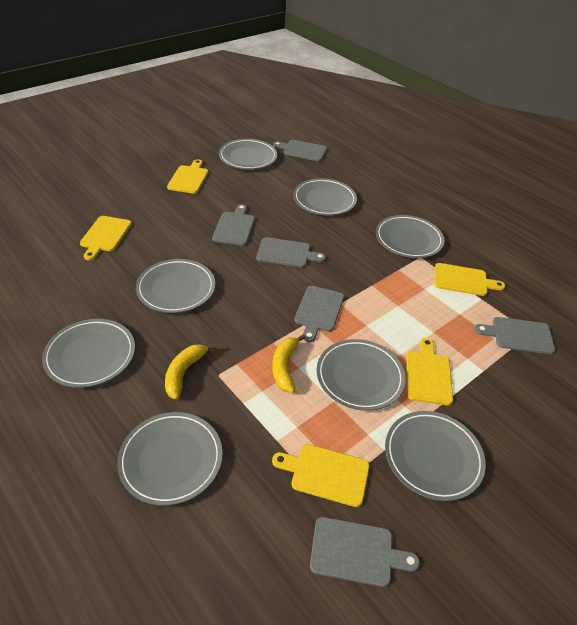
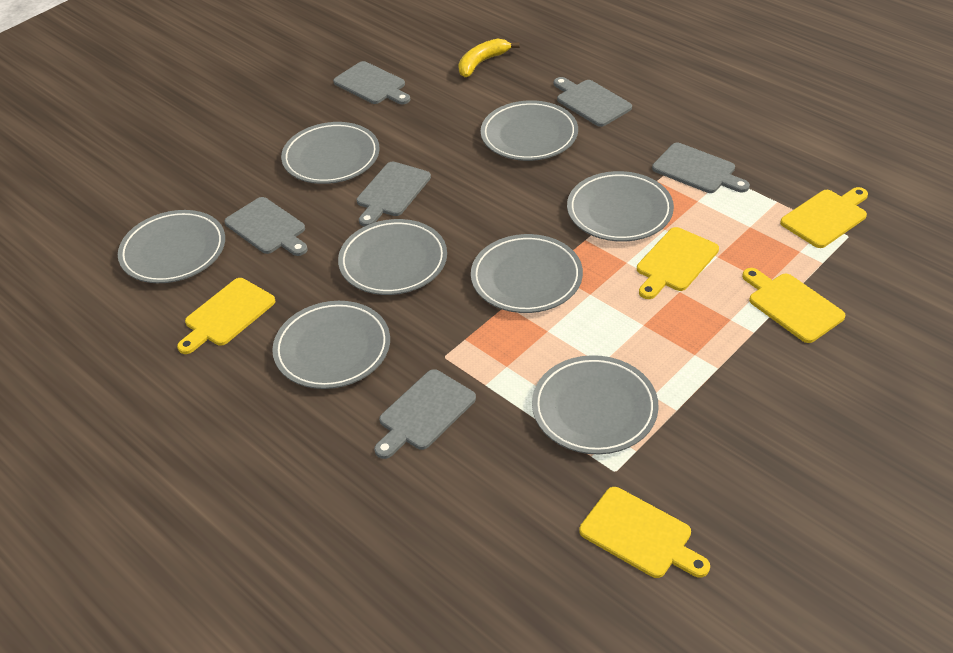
yellow banana: [165,344,216,400] [272,334,306,393] = 2 -> [458,39,520,77] = 1

